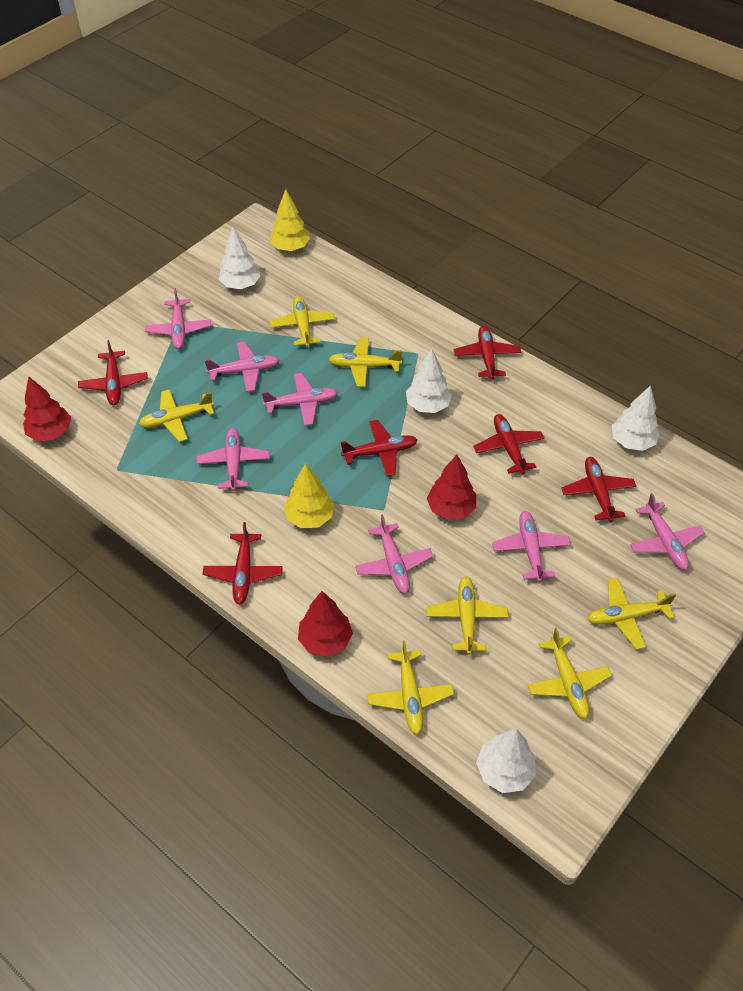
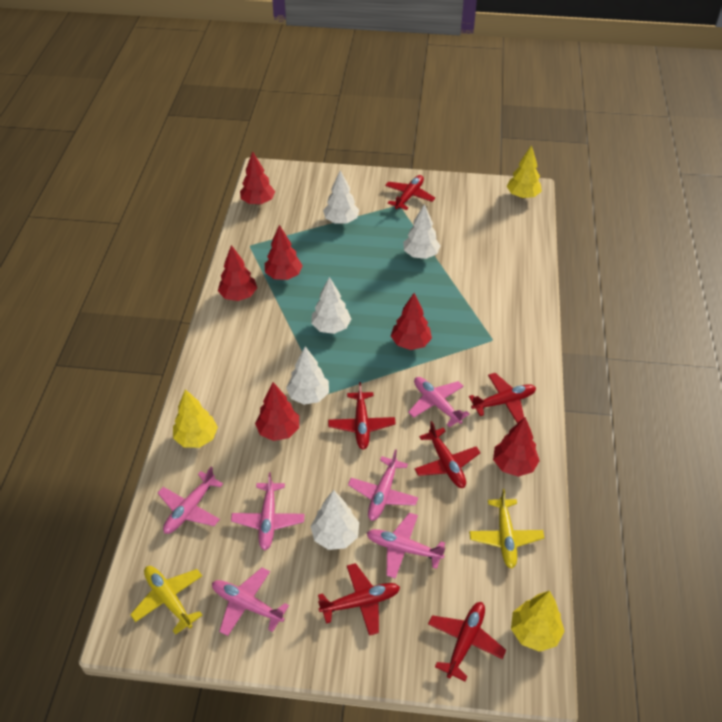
pink plane: [145,288,211,349] [196,428,270,491] [204,342,280,392] [262,373,338,426] [355,514,433,594] [492,511,571,582] [630,493,705,570] = 7 -> [158,467,223,534] [212,567,289,636] [231,473,305,550] [348,449,418,521] [367,513,445,579] [408,377,470,427] = 6
red tree: [23,377,71,441] [298,591,353,657] [426,455,476,520] = 3 -> [218,245,257,301] [240,151,275,205] [255,382,299,441] [265,225,303,280] [391,293,432,350] [493,417,540,477] = 6
white tree: [219,227,261,289] [406,349,452,413] [476,729,536,793] [612,385,660,451] = 4 -> [286,346,329,405] [310,490,359,550] [311,277,351,334] [323,170,359,224] [403,204,440,259] = 5
yellow plane: [139,389,214,442] [269,296,335,347] [328,337,402,387] [367,640,454,735] [426,576,508,655] [528,628,612,719] [587,578,676,650] = 7 -> [130,566,202,635] [469,489,544,569] = 2
yellow tree: [270,189,310,251] [284,463,334,528] = 2 -> [173,389,218,448] [506,145,542,199] [511,591,564,652] = 3

